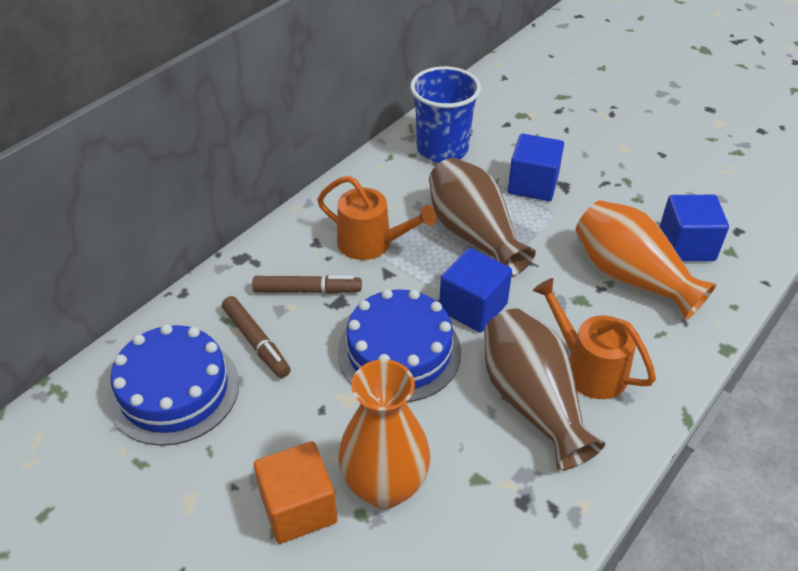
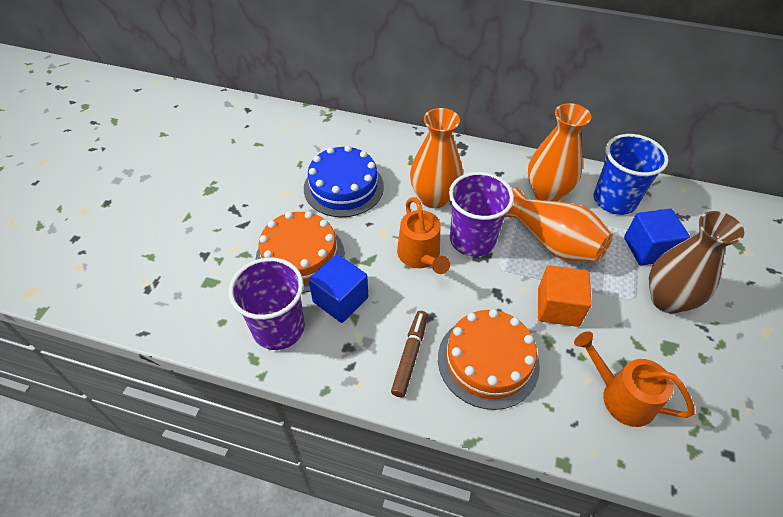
blue cake: [108,324,239,446] [338,289,461,402] = 2 -> [304,145,384,217] = 1
blue cube: [439,248,512,333] [508,134,564,201] [659,195,729,261] = 3 -> [309,254,368,323] [624,209,690,265] = 2
brown marker: [222,296,291,378] [252,275,362,294] = 2 -> [391,311,428,397] = 1
brown vase: [429,158,536,277] [484,309,605,471] = 2 -> [649,211,744,314] = 1
orange cake: none = 0 -> [255,211,345,293] [438,309,540,410] = 2
orange vase: [339,359,430,509] [576,200,717,320] = 2 -> [410,108,463,208] [505,187,613,262] [528,103,591,201] = 3
purple cup: none = 0 -> [229,257,305,350] [449,172,514,257] = 2

